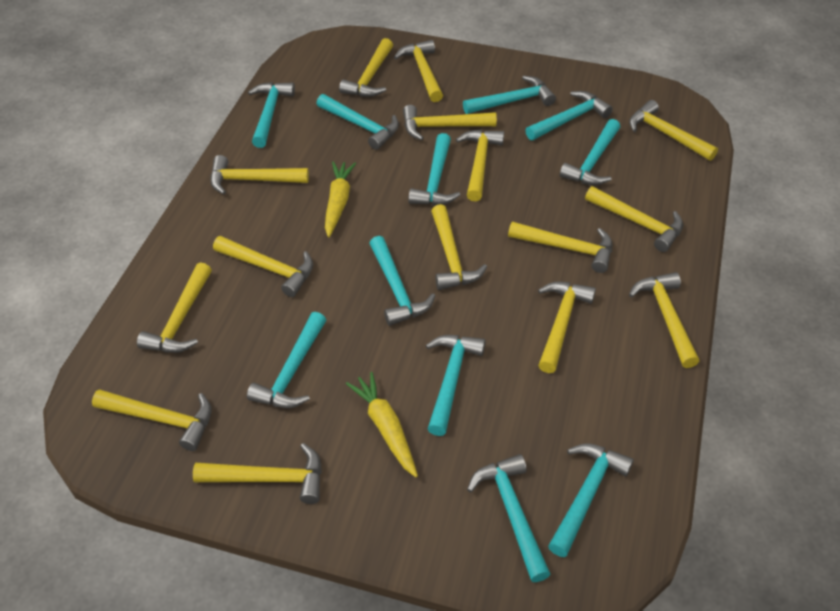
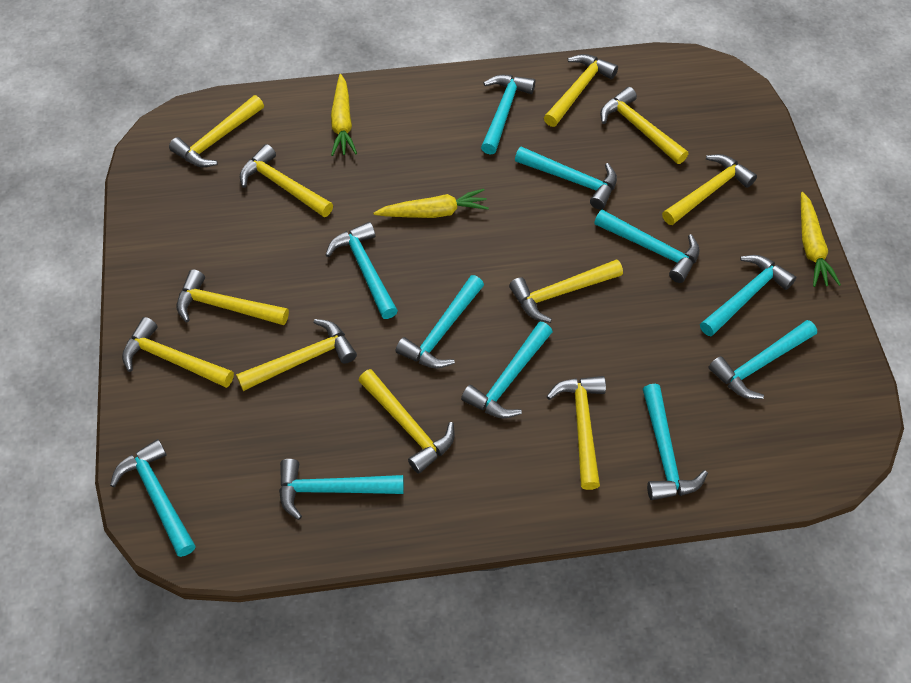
yellow carrot: [325,161,356,238] [346,372,418,477] = 2 -> [331,74,357,156] [373,189,489,218] [801,192,841,287] = 3
yellow hammer: [92,389,212,451] [137,262,212,353] [193,443,322,504] [210,155,309,195] [213,236,313,297] [339,38,393,97] [394,40,443,102] [403,105,497,140] [431,204,487,290] [456,130,504,201] [508,221,612,273] [538,281,596,373] [585,186,683,252] [629,100,718,161] [629,272,699,368] = 15 -> [122,317,234,388] [169,95,264,167] [177,269,289,325] [236,319,357,391] [240,144,333,217] [358,369,455,474] [509,259,623,323] [544,54,618,127] [546,376,606,490] [600,87,688,164] [662,154,757,225] = 11

